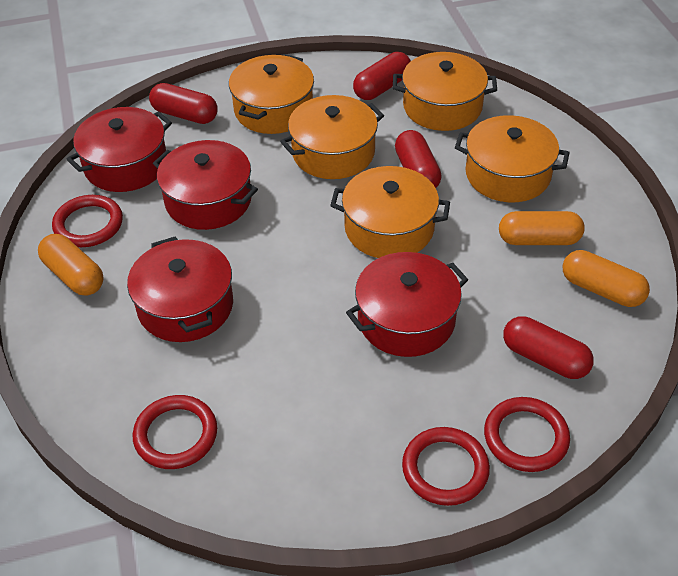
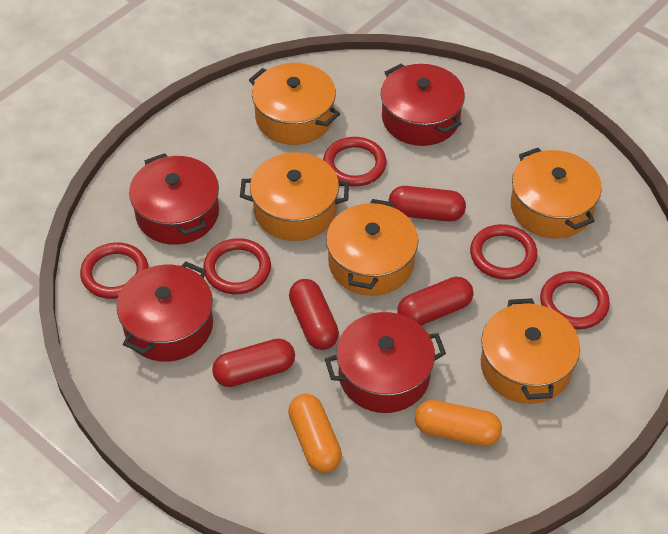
orange capsule: [38,234,104,296] [499,211,585,245] [563,250,650,307] = 3 -> [288,394,342,473] [415,400,502,446] = 2
red ring: [52,195,123,247] [133,395,217,469] [402,427,490,506] [484,397,570,472] = 4 -> [80,243,148,299] [203,238,271,294] [323,137,386,187] [470,224,537,280] [540,271,610,330] = 5

